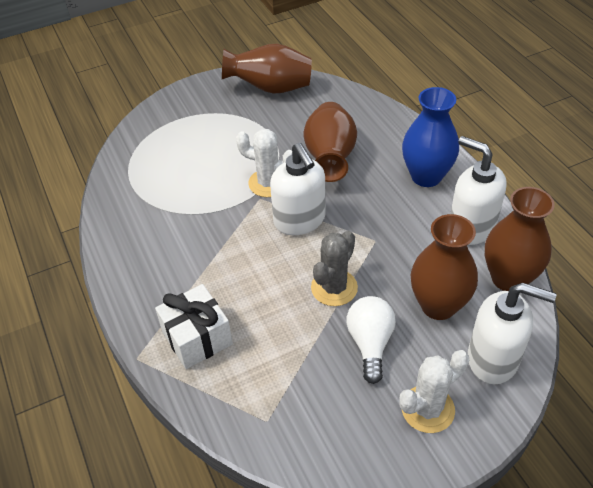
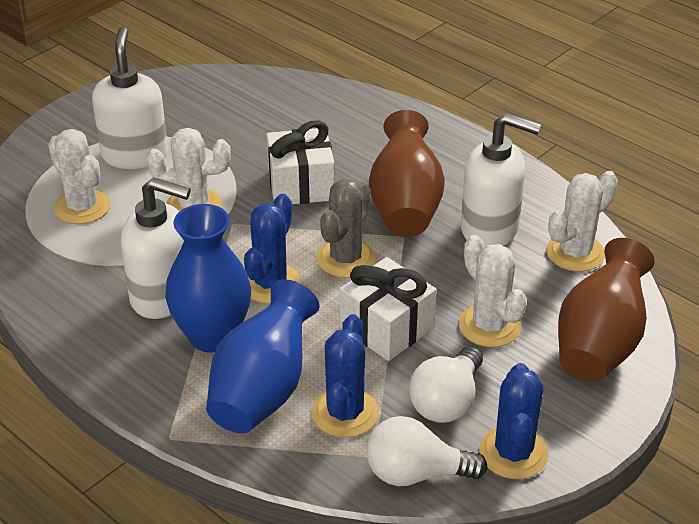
blue cactus: none = 0 -> [244,194,301,304] [312,314,379,438] [479,363,549,479] = 3
blue vase: [402,87,459,187] = 1 -> [165,204,251,353] [206,279,320,433] = 2
brown vase: [222,44,312,94] [303,102,357,182] [411,214,478,320] [485,187,555,291] = 4 -> [369,110,445,237] [558,238,655,382] = 2
white cactus: [236,129,292,197] [399,350,469,433] = 2 -> [48,129,111,224] [147,128,231,212] [459,235,527,347] [546,171,618,272] = 4
white gift: [155,284,233,369] = 1 -> [267,120,335,204] [340,257,437,361] = 2
white light bulb: [346,296,396,384] = 1 -> [366,416,487,486] [409,346,483,423] = 2

